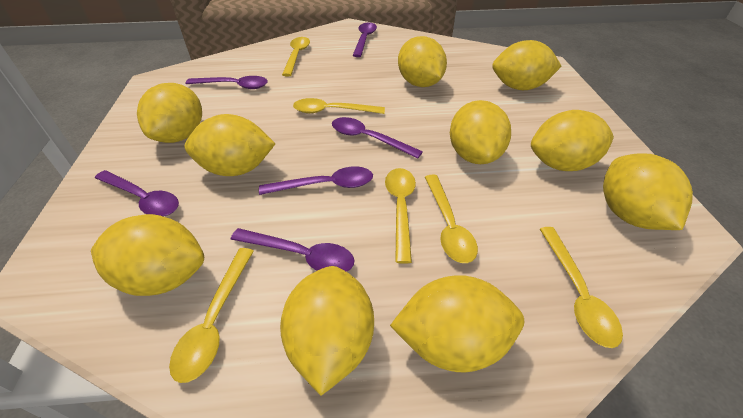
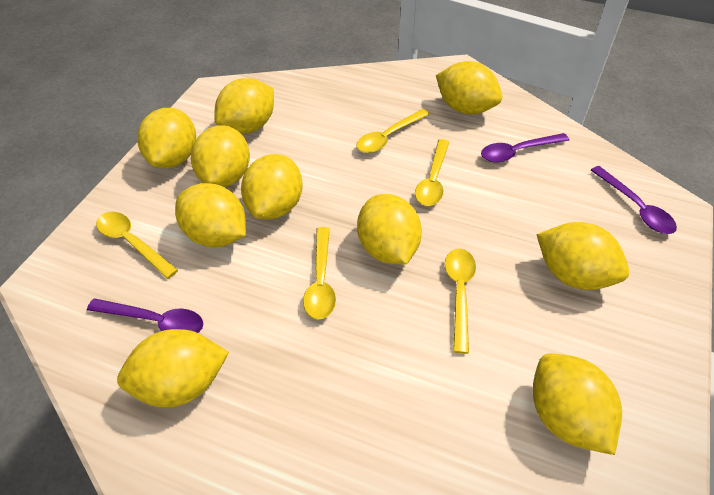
purple spoon: [95,170,179,217] [186,76,268,89] [230,228,355,272] [259,166,373,195] [332,117,423,159] [353,22,377,57] = 6 -> [87,298,203,333] [481,133,569,163] [591,166,677,234] = 3
yellow spoon: [169,248,254,383] [282,37,310,77] [293,98,385,114] [385,168,416,264] [425,175,478,263] [540,227,623,348] = 6 -> [96,212,178,279] [303,227,336,320] [356,109,430,153] [415,139,450,206] [444,248,476,354] = 5

